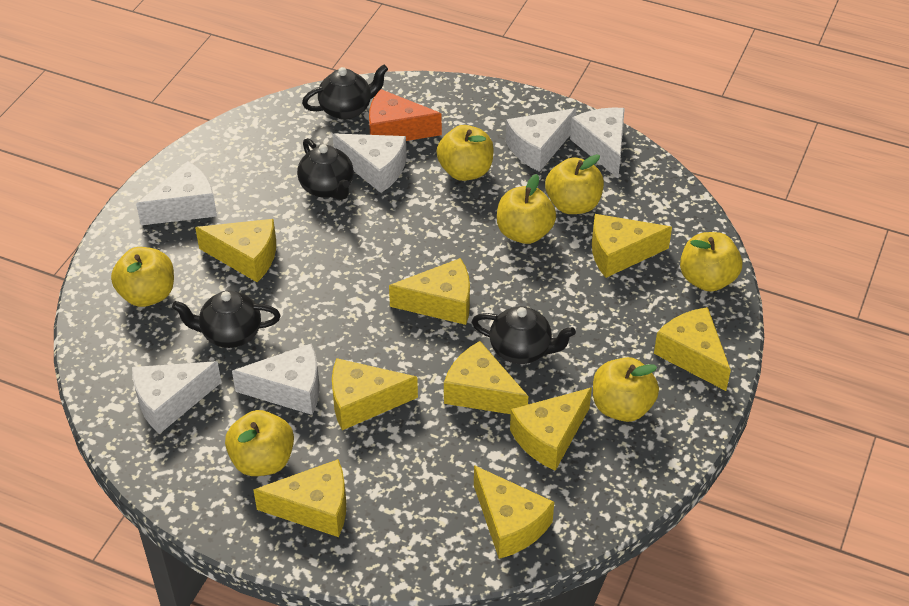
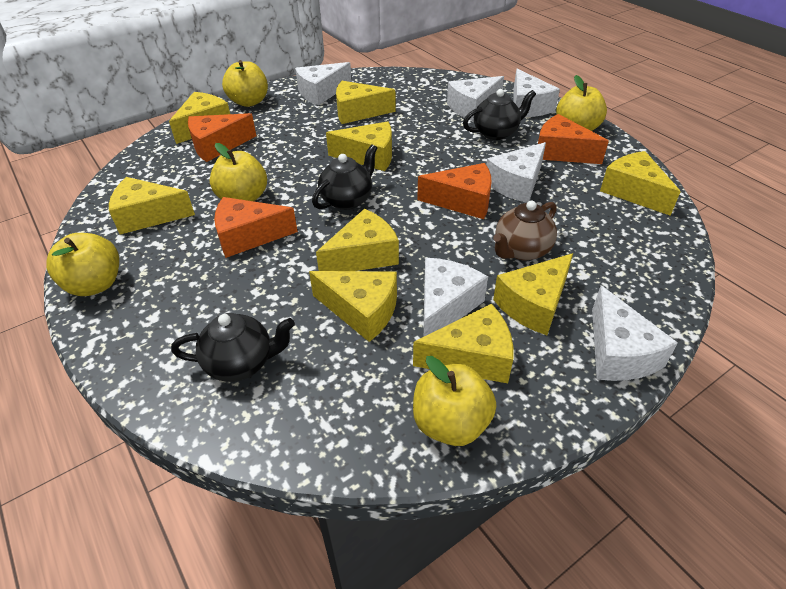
black teapot: [172,290,281,348] [297,138,354,200] [302,65,388,120] [472,306,576,364] = 4 -> [171,313,295,382] [312,144,377,210] [463,89,536,140] = 3
brown teapot: none = 0 -> [493,200,557,261] = 1
orange cheese: [369,89,442,141] = 1 -> [188,113,256,162] [214,197,298,258] [417,163,492,219] [538,114,609,164] = 4
yellow apple: [111,247,174,307] [225,410,294,476] [437,125,494,181] [497,174,556,244] [545,154,604,214] [593,357,659,422] [680,232,742,292] = 7 -> [47,233,119,296] [210,143,267,201] [222,60,268,107] [413,356,496,446] [556,75,607,131] = 5

